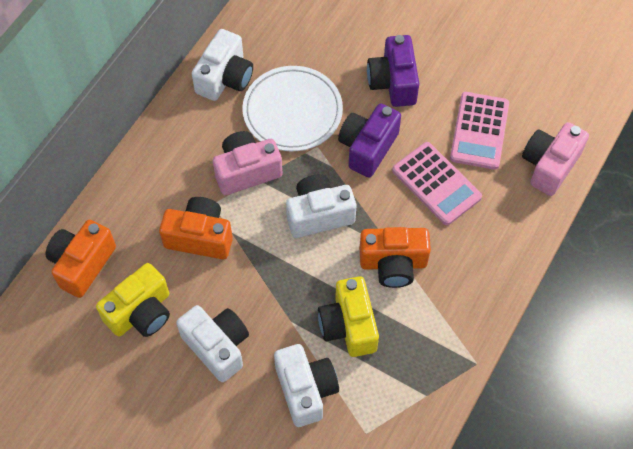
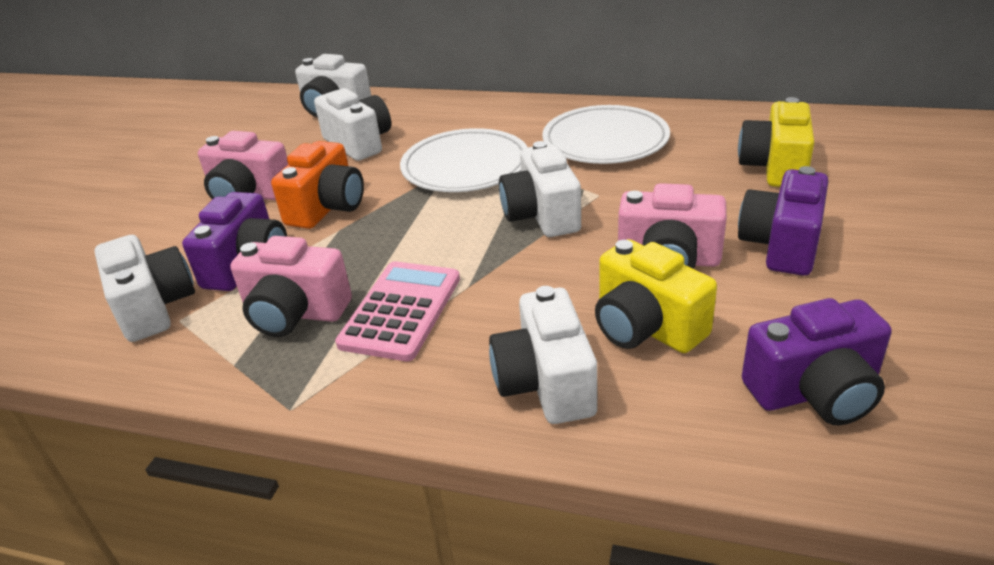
orange camera: [46,220,116,298] [159,197,233,259] [360,227,431,288] = 3 -> [271,141,364,229] = 1
pink calculator: [392,142,482,225] [450,92,509,170] = 2 -> [335,261,460,361] = 1
pink camera: [213,131,283,195] [522,122,589,196] = 2 -> [198,131,288,200] [230,236,352,337] [618,183,727,269] = 3
purple camera: [338,103,401,178] [367,35,419,107] = 2 -> [182,192,287,291] [738,166,828,276] [742,298,892,425] = 3
white camera: [176,305,249,382] [192,29,253,101] [274,344,339,427] [286,174,356,238] = 4 -> [94,235,195,342] [295,54,371,117] [314,88,391,161] [489,286,597,424] [499,141,581,237] = 5
white plate: [243,66,343,151] = 1 -> [400,128,528,192] [542,105,670,164] = 2

